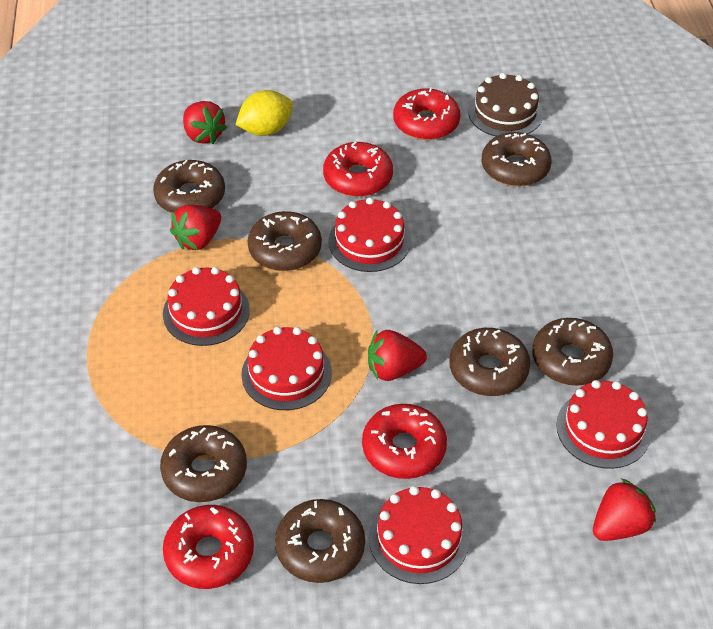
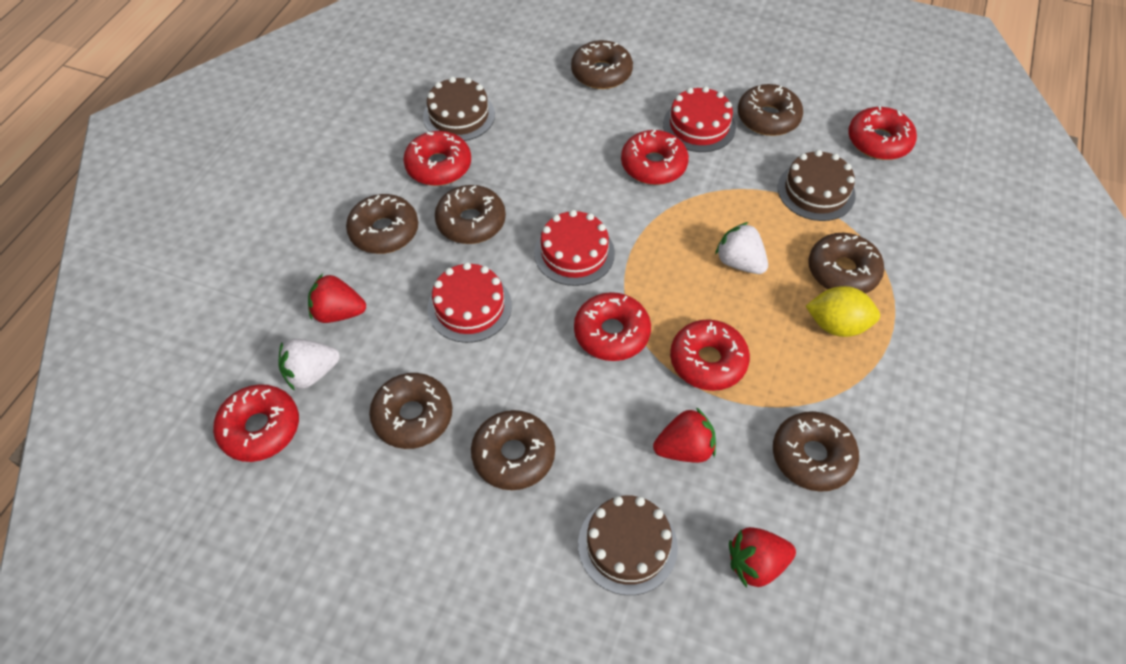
brown cake: [468,73,543,136] = 1 -> [423,77,495,141] [578,496,678,595] [778,150,856,221] = 3
brown donut: [153,160,225,213] [160,425,247,502] [247,211,322,271] [275,499,365,583] [449,328,530,396] [482,132,552,187] [532,318,613,386] = 7 -> [346,194,418,254] [369,373,452,449] [435,185,506,244] [471,410,555,490] [571,40,633,89] [738,84,803,136] [773,411,859,492] [809,233,884,294] = 8
red cake: [163,267,250,346] [241,327,332,410] [328,197,411,272] [369,486,469,584] [556,380,651,469] = 5 -> [427,262,512,343] [534,210,615,286] [663,86,736,152] = 3
red donut: [163,505,254,589] [323,141,393,197] [362,404,447,479] [393,88,461,140] = 4 -> [213,384,299,462] [403,131,471,186] [574,292,651,361] [621,130,689,185] [670,319,750,391] [848,106,917,160] = 6
red strawberry: [170,205,221,250] [183,101,227,144] [368,330,427,381] [593,478,656,541] = 4 -> [308,274,366,323] [653,407,716,463] [729,527,796,588] = 3
white strawberry: none = 0 -> [279,339,340,391] [715,222,768,274] = 2

